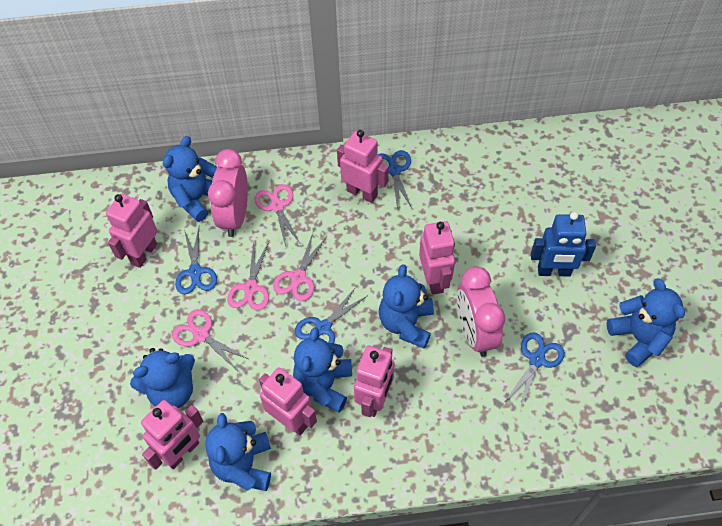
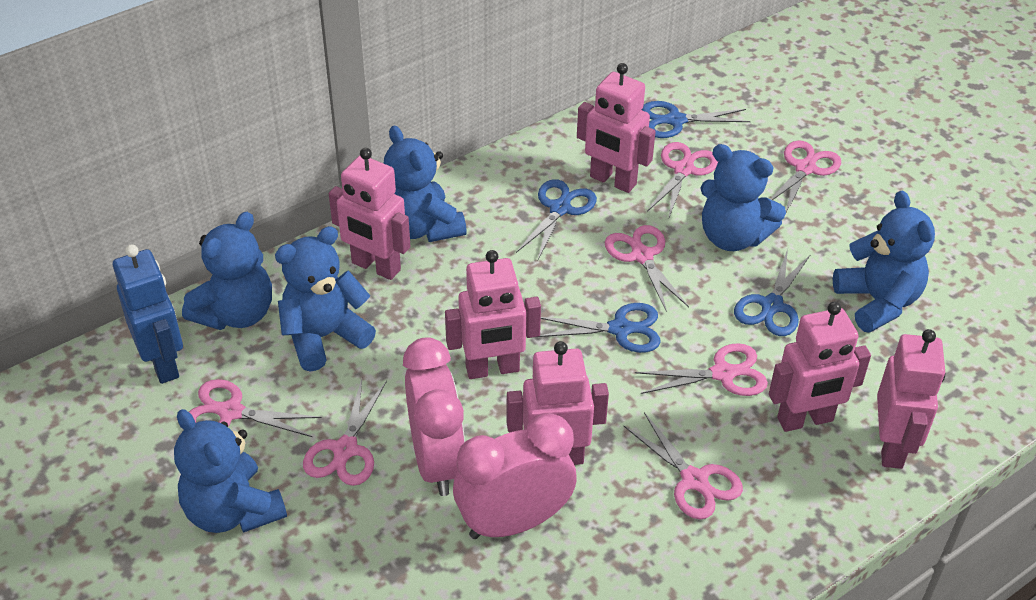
pink scissors: [172,309,248,370] [227,241,269,311] [255,184,300,247] [273,233,326,301] = 4 -> [189,379,322,437] [303,378,387,486] [605,225,689,312] [624,412,743,519] [635,343,768,396] [647,142,718,217] [770,140,841,213] = 7

